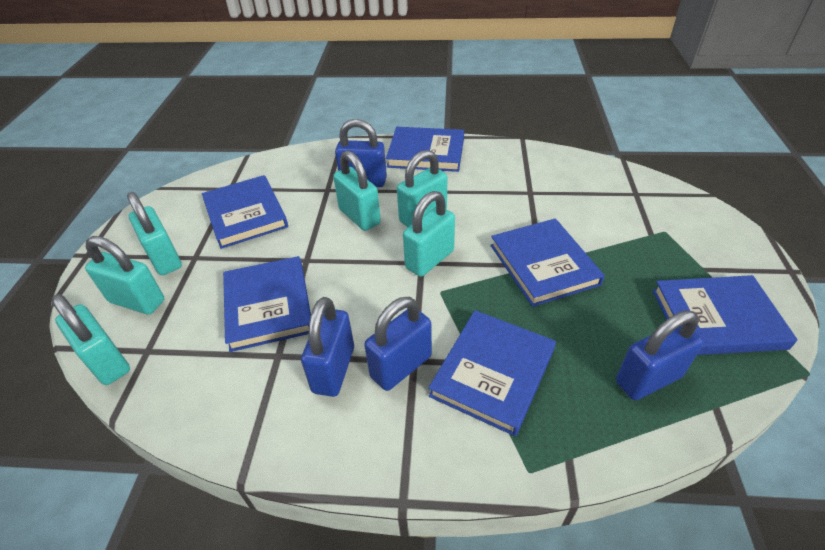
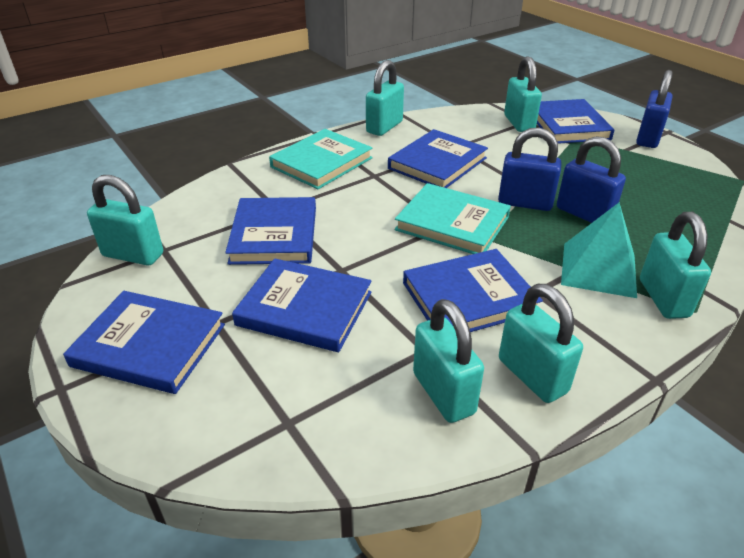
blue padlock: [301,297,354,397] [335,119,387,187] [364,297,432,391] [616,310,703,400] = 4 -> [498,128,562,211] [557,136,626,223] [636,70,673,148] = 3
turquoise book: none = 0 -> [269,129,373,189] [394,183,511,254] = 2
turquoise pyramid: none = 0 -> [561,202,637,298] = 1

